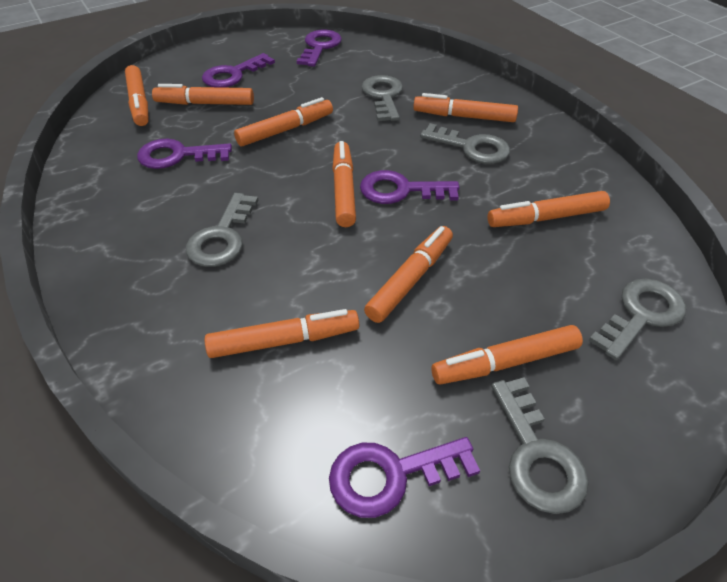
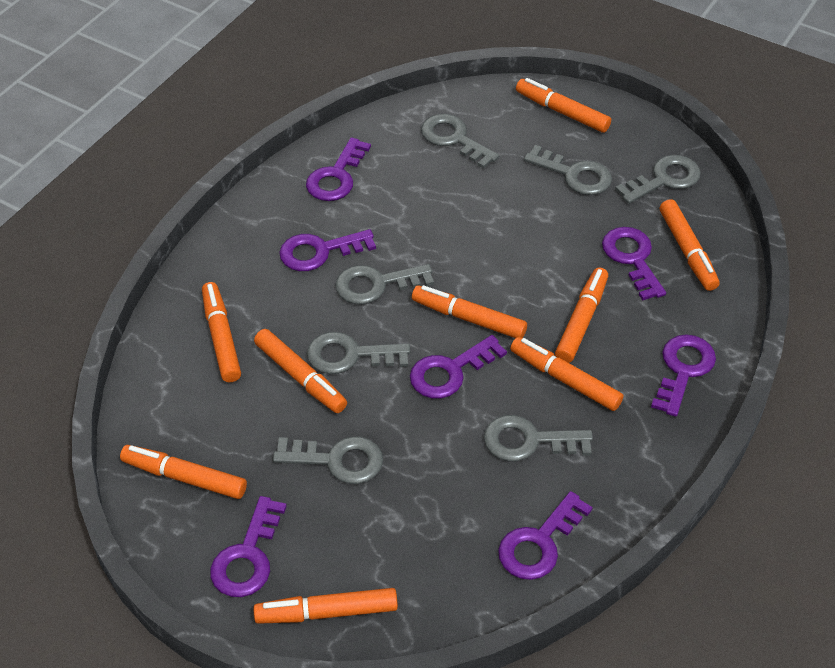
grey key: [186,193,258,267] [362,75,403,121] [420,123,510,164] [491,377,589,514] [589,279,686,360] = 5 -> [273,436,383,484] [307,332,410,374] [335,264,434,304] [421,114,499,169] [484,415,593,461] [524,145,612,195] [615,155,701,204] = 7
purple key: [137,139,232,169] [202,53,275,88] [297,30,342,67] [329,437,480,518] [360,170,459,204] = 5 -> [210,496,287,597] [279,229,376,271] [306,138,371,201] [410,335,507,399] [498,491,593,580] [602,227,666,301] [651,334,716,417] = 7

